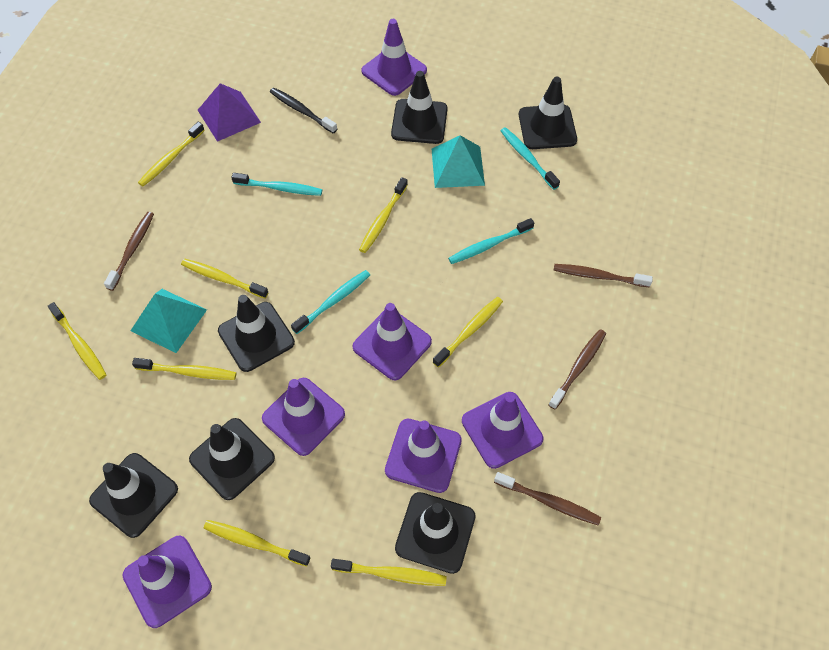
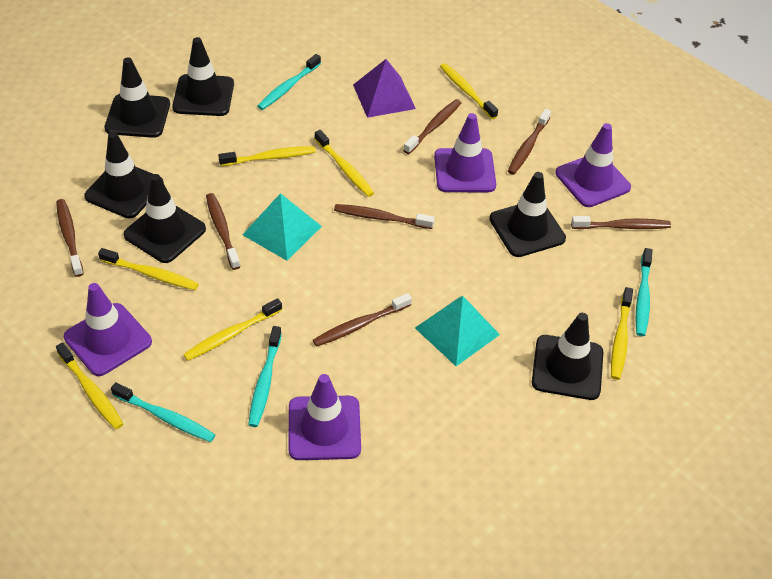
black toothbrush: [270,88,337,134] = 1 -> none = 0
brown toothbrush: [104,212,154,291] [494,472,601,526] [548,329,606,410] [554,264,653,287] = 4 -> [56,199,84,277] [206,193,240,270] [313,293,412,347] [334,204,435,229] [403,99,461,154] [508,109,551,175] [571,216,671,229] = 7
purple traffic cone: [123,536,212,628] [262,378,345,456] [353,303,432,380] [361,19,427,96] [385,419,462,493] [462,392,543,469] = 6 -> [64,283,152,376] [289,374,361,460] [434,113,496,192] [556,123,631,207] = 4
yellow toothbrush: [48,302,106,380] [132,358,236,380] [138,122,205,186] [181,258,269,299] [204,520,310,567] [331,559,447,586] [359,177,408,253] [433,297,503,367] = 8 -> [56,342,123,429] [98,248,199,290] [183,298,282,361] [218,146,316,166] [315,130,374,197] [440,63,498,119] [611,287,633,380] = 7

